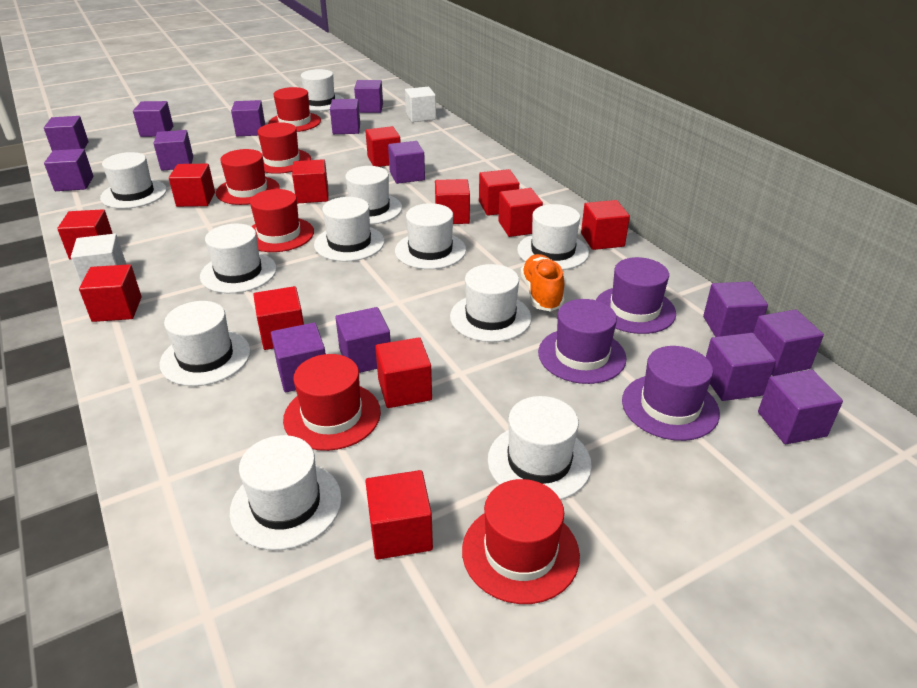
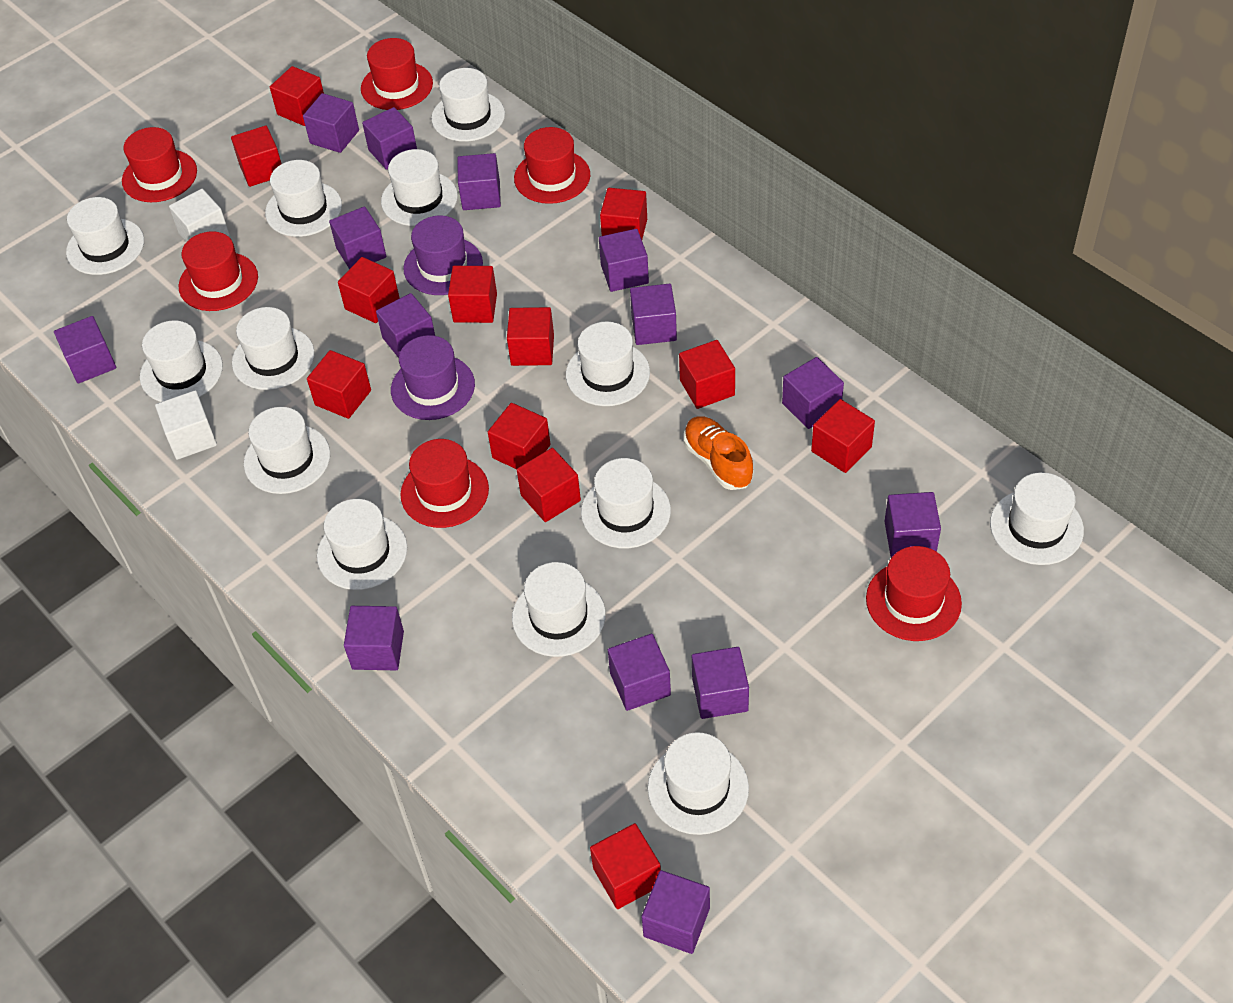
purple hat: [538,299,627,384] [596,257,676,334] [622,346,720,441] = 3 -> [391,335,475,420] [403,216,483,295] = 2
white hat: [100,152,167,209] [159,301,251,386] [200,224,277,293] [230,435,342,550] [301,69,344,111] [314,197,385,261] [345,166,402,225] [395,203,466,269] [450,264,532,342] [488,396,592,500] [517,204,589,270] = 11 -> [66,197,144,275] [140,320,223,402] [232,307,314,390] [244,407,330,494] [265,160,342,237] [317,499,407,590] [381,149,458,226] [431,68,505,142] [512,562,606,657] [566,322,650,406] [581,458,671,548] [648,732,749,835] [990,472,1084,565] = 13

